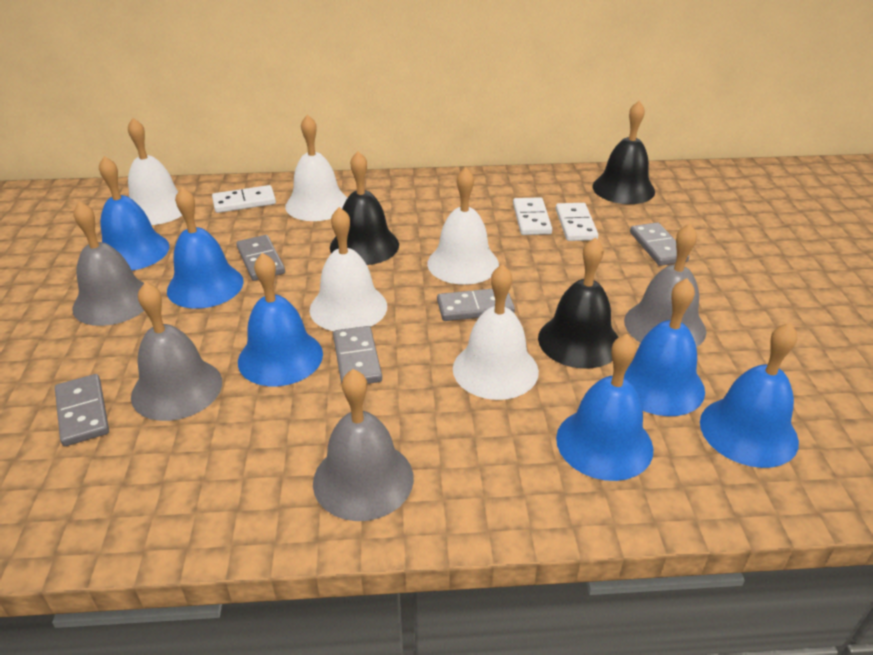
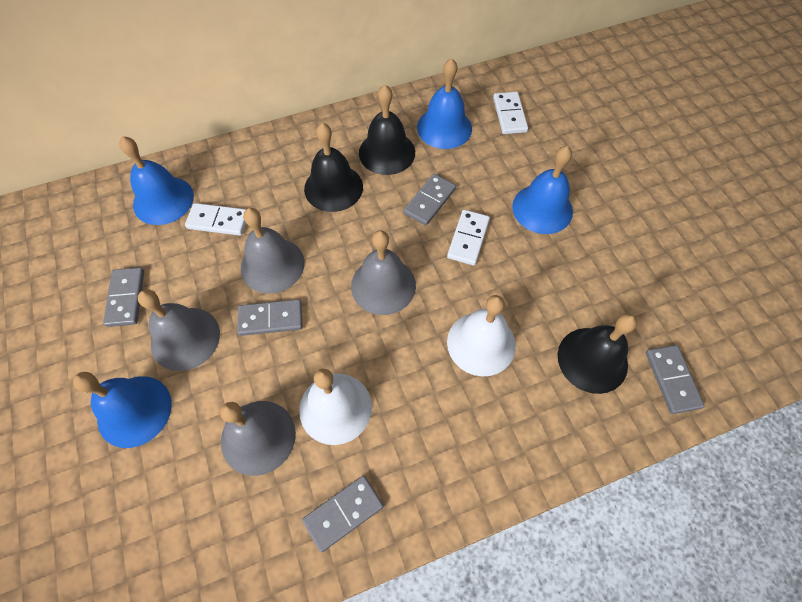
blue bell: [99,156,170,271] [167,187,244,309] [238,253,323,386] [556,334,653,481] [624,278,705,416] [700,323,799,468] = 6 -> [73,372,172,448] [119,136,194,225] [417,58,472,149] [512,146,573,234] = 4
white bell: [128,118,182,225] [285,115,347,221] [309,207,387,331] [427,167,499,285] [453,264,539,400] = 5 -> [299,369,372,445] [447,295,516,376] = 2

